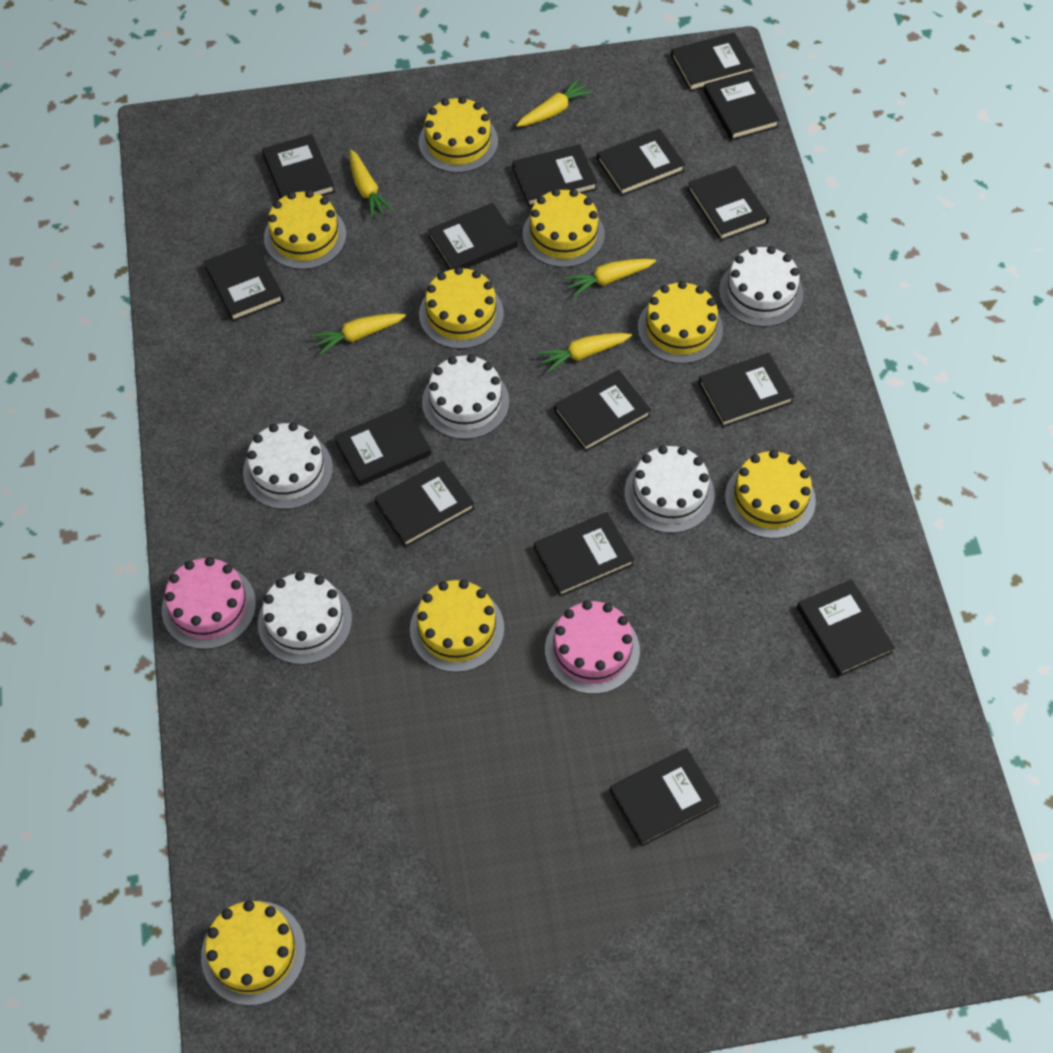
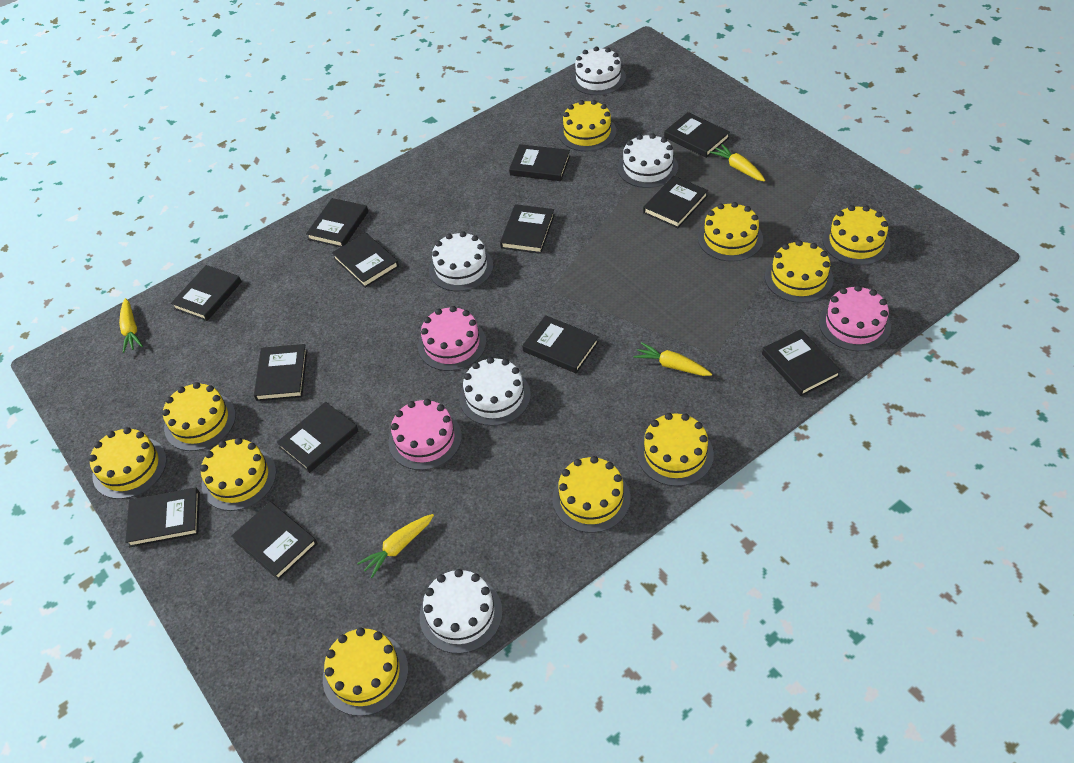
black book: [203,242,284,322] [262,134,335,199] [334,405,431,486] [374,461,475,547] [428,203,518,270] [512,144,597,207] [534,512,635,597] [554,370,651,452] [597,129,685,196] [610,748,720,847] [671,32,755,92] [687,166,769,241] [698,353,794,427] [703,71,780,141] [797,579,895,677] = 15 -> [125,487,200,547] [171,265,242,321] [231,502,317,580] [254,344,307,401] [276,402,358,473] [306,198,368,247] [332,233,399,288] [500,204,555,254] [509,144,570,181] [522,315,599,374] [643,176,708,228] [664,112,730,158] [762,329,841,396] = 13
pink cake: [162,557,256,649] [545,600,640,694] = 2 -> [389,399,462,470] [418,306,486,371] [819,285,891,351] = 3
yellow cake: [201,900,306,1006] [264,190,346,270] [410,580,504,672] [419,96,498,173] [419,267,504,349] [523,189,605,267] [638,281,723,364] [725,450,816,539] = 8 -> [89,427,167,499] [162,382,236,451] [200,438,276,511] [323,628,408,716] [553,456,630,533] [559,100,616,151] [637,413,714,486] [698,202,763,262] [765,240,833,303] [823,205,890,265] = 10
yellow carrot: [311,313,406,355] [350,150,394,219] [516,78,593,127] [538,333,632,373] [564,259,656,296] = 5 -> [119,298,143,353] [357,514,434,578] [634,342,712,376] [710,144,765,182] = 4

